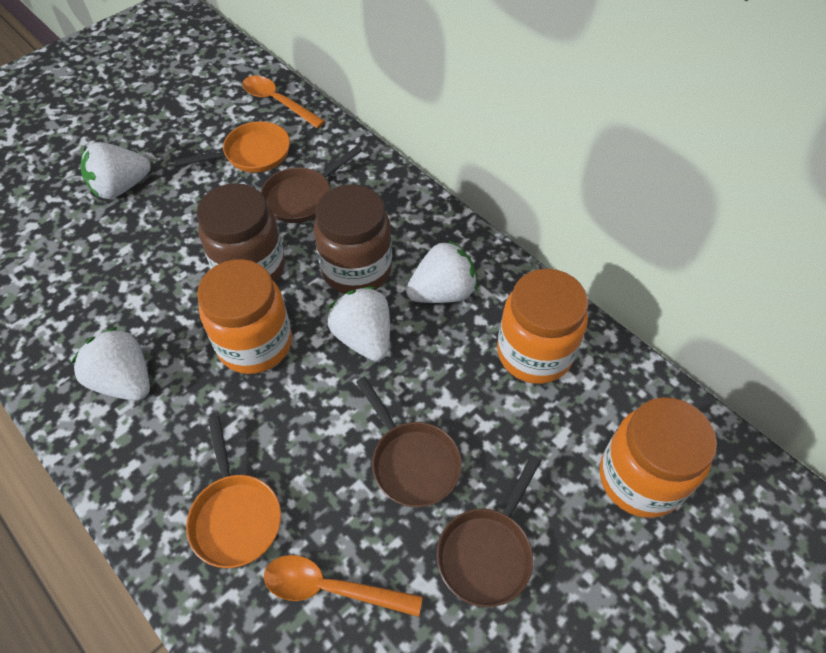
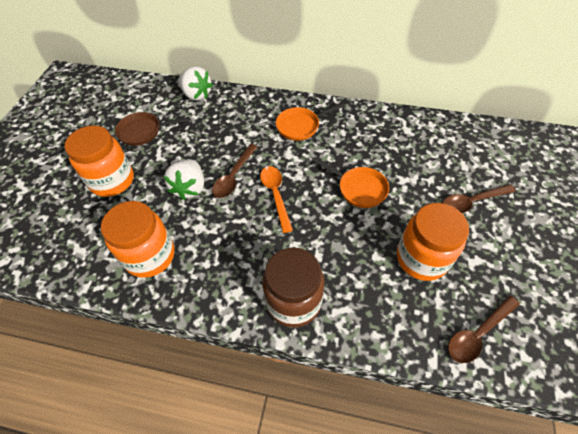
brown jar: [197,183,285,282] [314,184,392,294] = 2 -> [262,248,324,327] = 1
brown pan: [261,146,363,223] [356,376,462,507] [436,455,541,607] = 3 -> [115,112,190,146] = 1
brown spoon: none = 0 -> [212,144,257,198] [443,184,516,213] [448,296,520,363] = 3
orange spoon: [242,76,325,128] [264,555,423,617] = 2 -> [260,166,293,233] = 1
white strawberry: [71,327,150,401] [81,142,151,199] [327,287,390,361] [406,240,477,303] = 4 -> [164,160,204,200] [178,67,213,101] = 2

